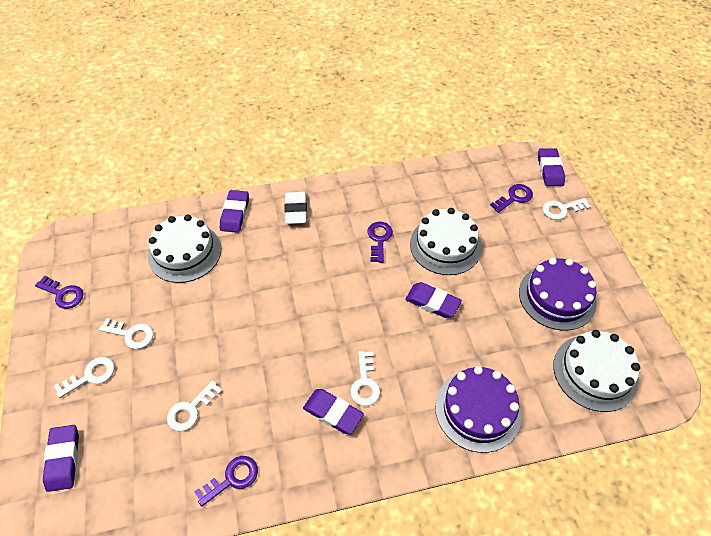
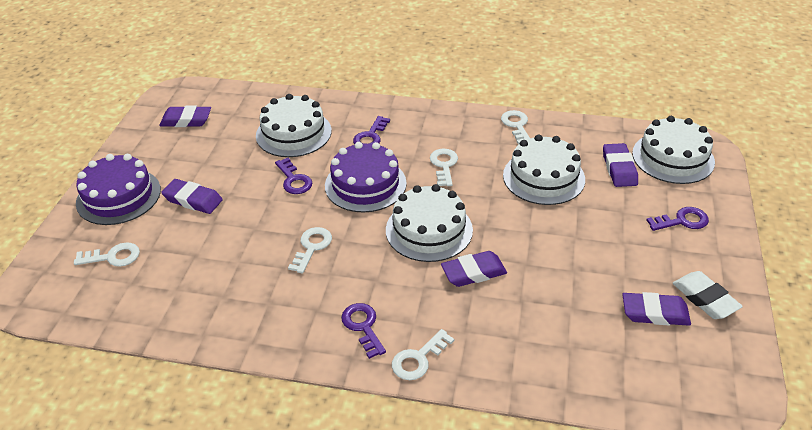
white cake: [148,214,221,283] [410,208,482,275] [553,330,640,412] = 3 -> [256,94,332,157] [386,184,473,262] [503,135,585,205] [632,116,715,184] = 4

